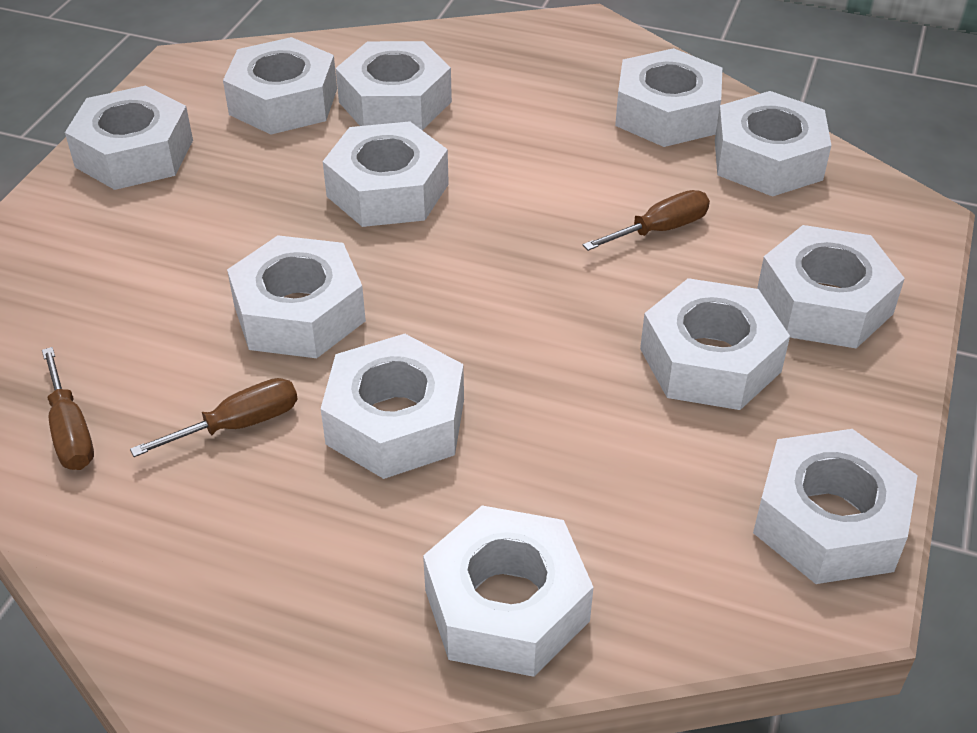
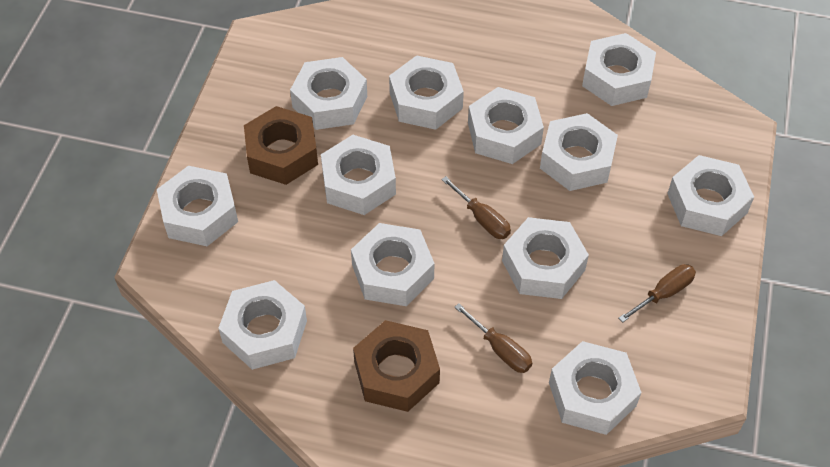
brown nut: none = 0 -> [244,106,318,185] [353,320,440,412] = 2

